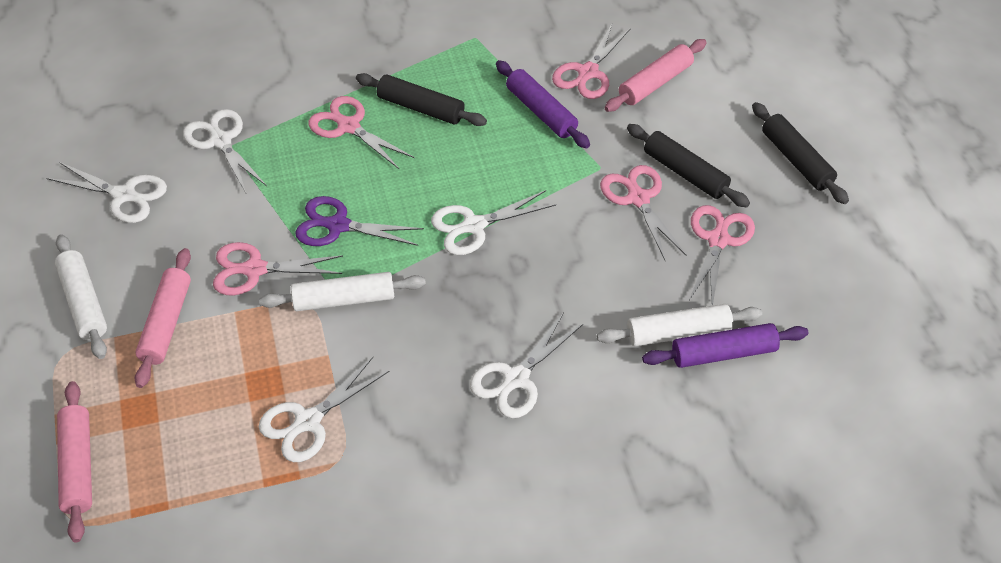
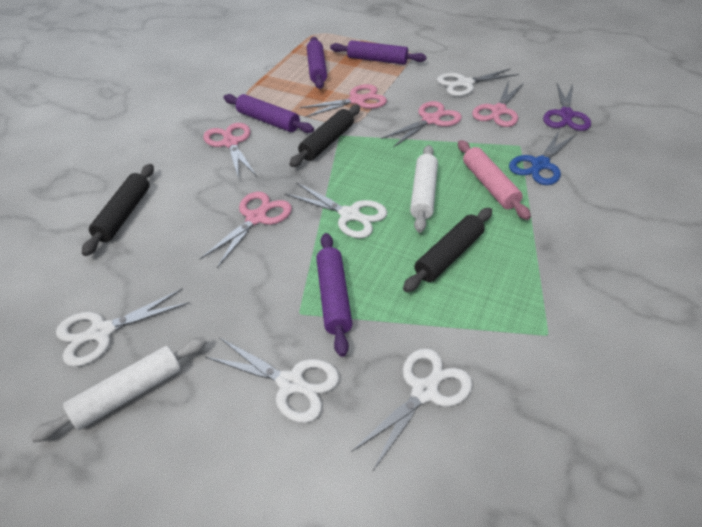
blue scissors: none = 0 -> [509,131,576,185] = 1
pink rolling pin: [57,381,92,543] [135,248,191,388] [605,39,707,112] = 3 -> [458,140,531,220] = 1
purple rolling pin: [496,60,590,148] [642,323,809,368] = 2 -> [223,94,314,133] [307,37,327,89] [316,233,352,357] [330,40,427,65] = 4
white rolling pin: [55,234,107,359] [259,272,426,311] [597,304,762,346] = 3 -> [30,337,207,442] [410,145,438,233] = 2

